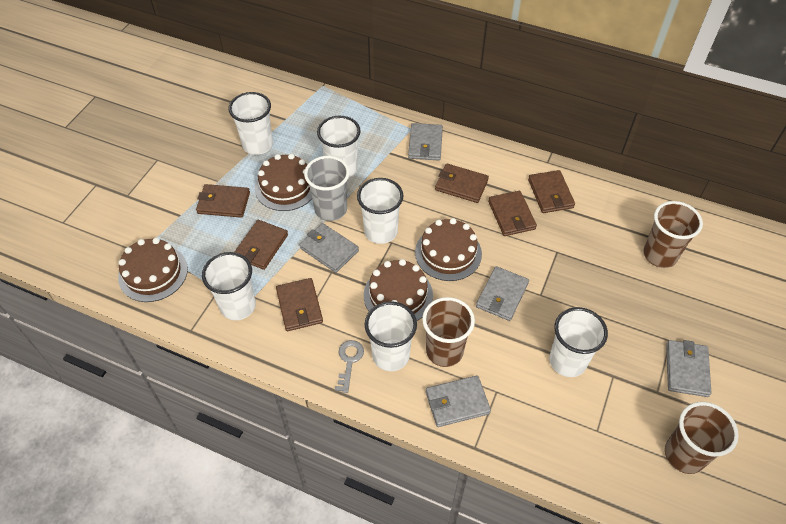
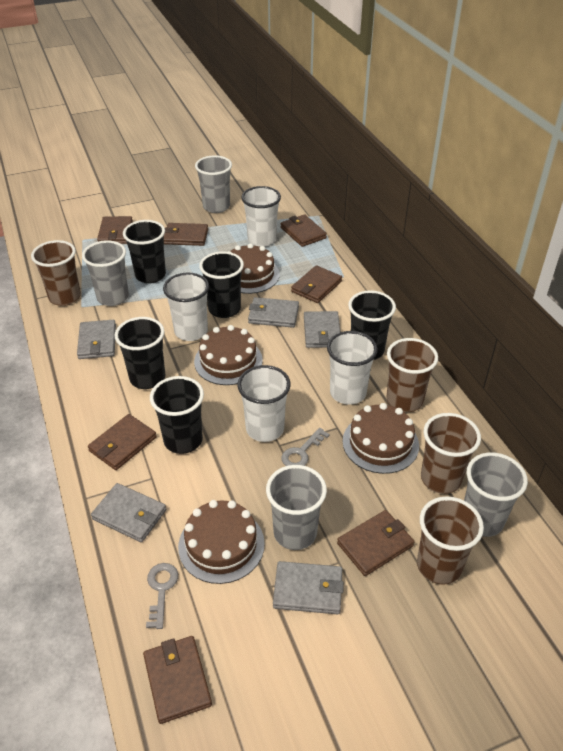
black cup: none = 0 -> [115,317,165,389] [123,220,166,284] [150,376,204,454] [199,251,244,318] [348,290,396,360] = 5
brown cup: [422,297,475,367] [643,201,703,268] [665,402,739,474] = 3 -> [31,240,81,306] [387,338,438,412] [417,496,484,585] [421,413,481,494] = 4
brown wallet: [196,184,250,218] [235,220,288,270] [276,278,323,331] [435,164,489,203] [488,191,537,236] [528,170,575,213] = 6 -> [88,414,157,470] [97,216,133,244] [143,636,212,724] [164,223,208,246] [281,214,327,247] [291,265,342,303] [337,510,414,576] = 7
grey cup: [304,156,350,221] = 1 -> [82,240,129,306] [195,155,232,213] [266,465,327,550] [464,452,528,537] = 4
grey key: [335,340,364,393] = 1 -> [146,563,178,629] [281,428,330,466] = 2
white cup: [202,252,256,320] [229,92,273,155] [317,116,361,178] [357,178,404,244] [365,301,417,371] [549,307,608,377] = 6 -> [163,273,209,341] [237,365,291,442] [241,186,281,247] [327,331,378,405] = 4

